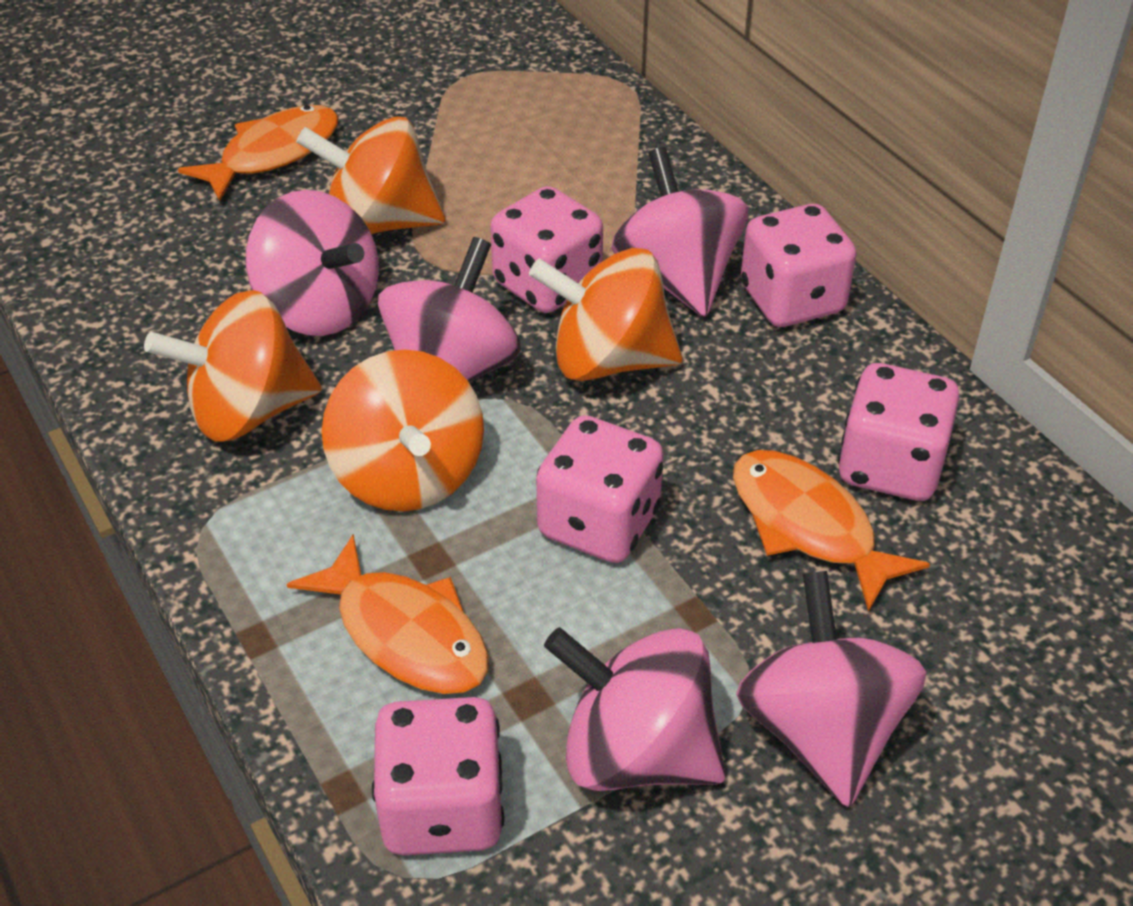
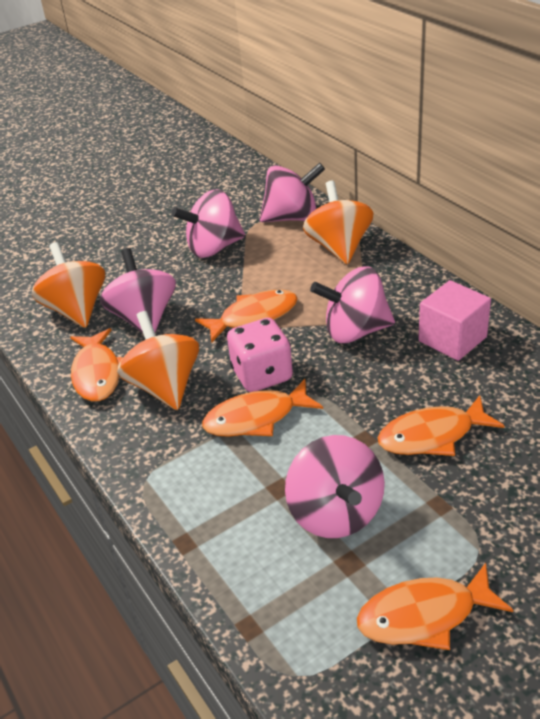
orange fish: [178,105,339,201] [287,534,489,694] [733,450,930,612] = 3 -> [70,328,123,402] [195,289,297,343] [202,379,323,437] [357,563,513,650] [378,395,504,456] = 5
orange spinning top: [144,290,322,442] [296,116,445,234] [322,349,484,511] [529,248,682,381] = 4 -> [32,242,105,328] [117,311,199,410] [303,181,374,264] = 3
pink cube: none = 0 -> [418,280,491,361] = 1
pink dice: [372,697,504,855] [490,186,603,313] [536,415,664,563] [741,204,856,327] [838,363,960,501] = 5 -> [227,318,293,392] = 1

